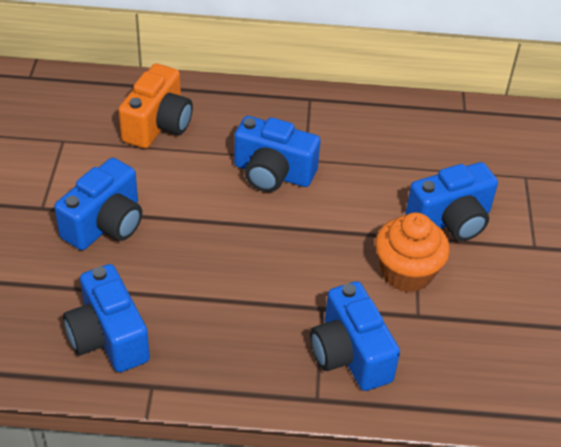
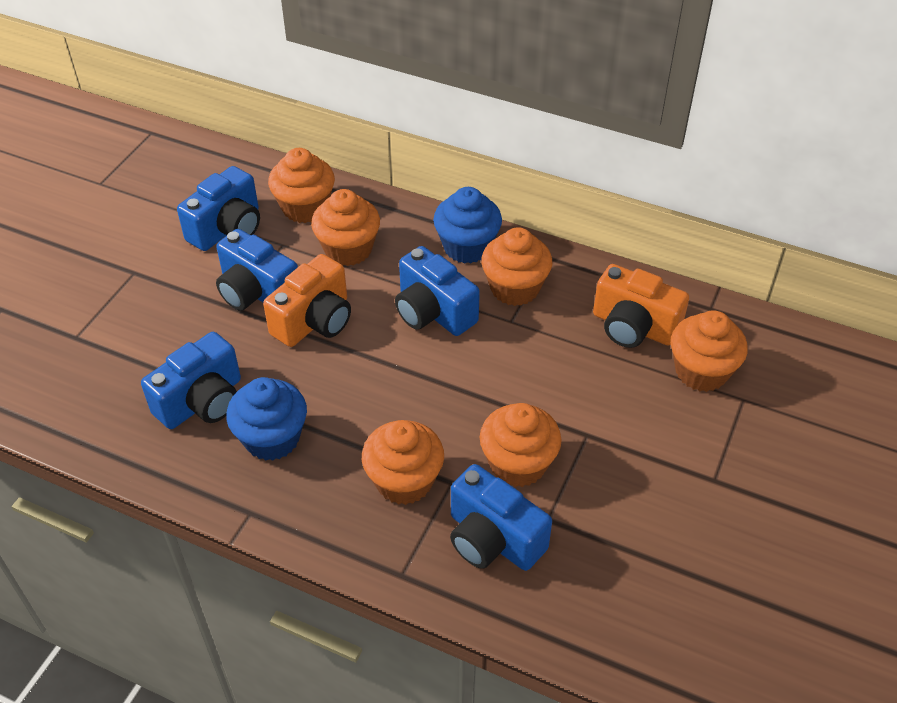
blue cupcake: none = 0 -> [226,377,307,461] [433,187,502,264] = 2
orange camera: [118,63,193,149] = 1 -> [263,254,351,347] [593,264,689,348] = 2
orange cupcake: [375,212,450,292] = 1 -> [268,148,335,223] [311,189,380,266] [362,420,444,505] [480,403,562,487] [481,227,552,306] [671,310,748,392] = 6

